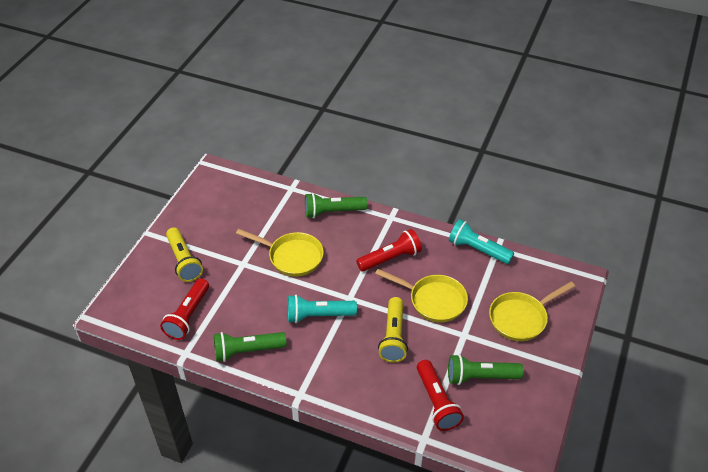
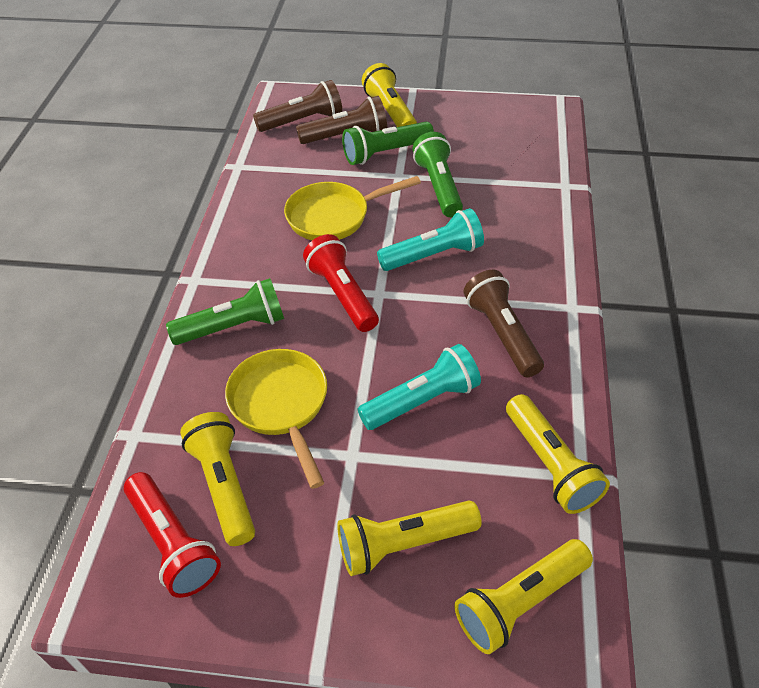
brown flashlight: none = 0 -> [253,80,342,132] [296,96,387,144] [464,270,544,377] = 3
red flashlight: [160,278,209,340] [356,229,422,272] [417,360,464,431] = 3 -> [124,472,221,598] [303,234,379,332] = 2
yellow flashlight: [166,227,203,282] [378,297,408,362] = 2 -> [180,412,255,546] [337,501,482,576] [362,63,417,127] [454,539,593,654] [506,394,610,514] = 5
yellow pan: [236,229,324,277] [375,269,468,322] [489,281,575,341] = 3 -> [225,349,327,489] [284,176,421,240] = 2

